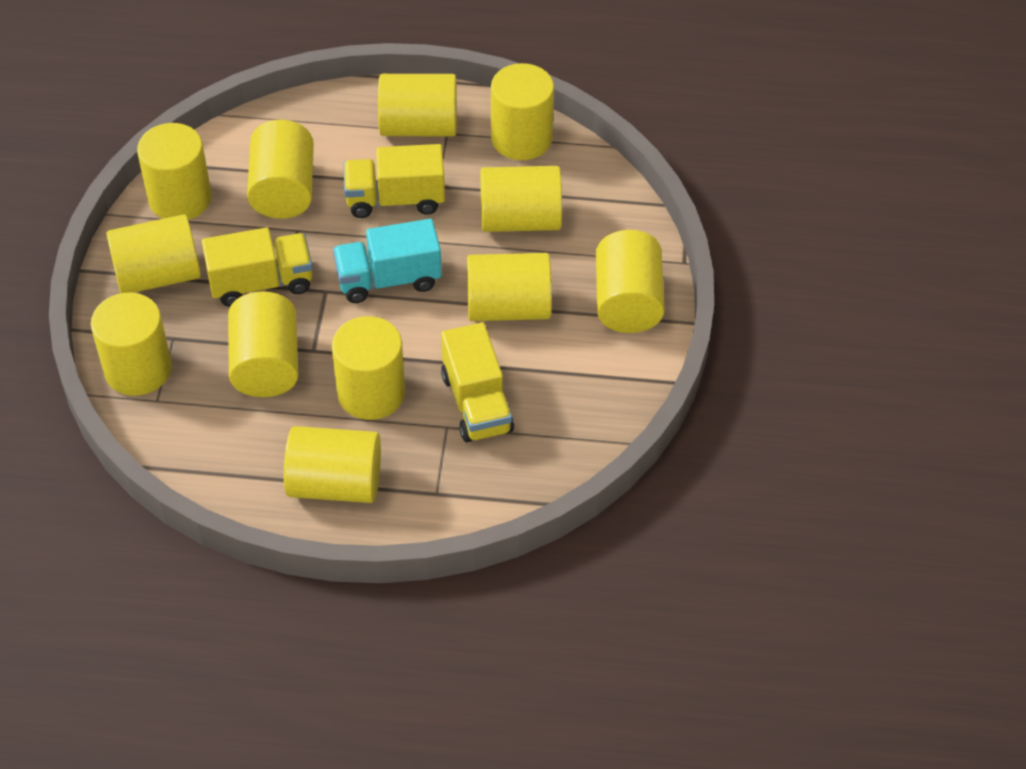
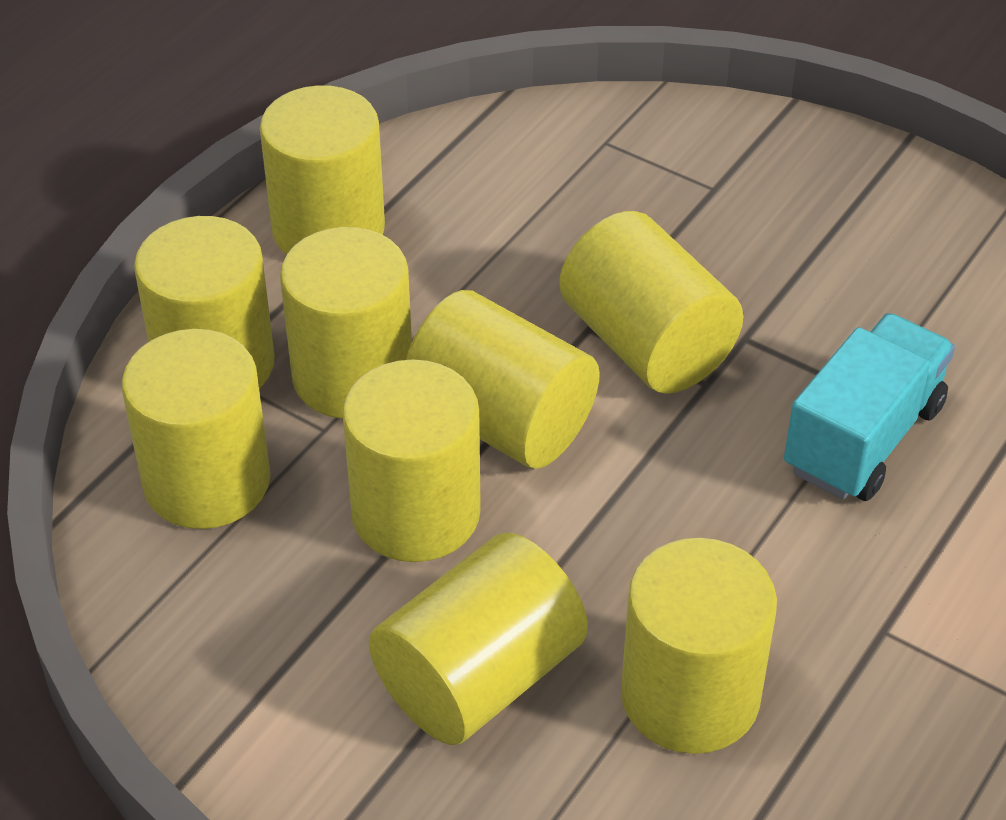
yellow cylinder: [91,293,172,396] [106,214,201,293] [137,123,211,220] [228,291,299,397] [247,120,314,219] [284,426,381,503] [332,316,405,420] [378,74,457,136] [467,253,552,321] [480,166,562,232] [491,63,554,160] [596,230,665,333] = 12 -> [122,329,270,529] [134,216,275,389] [260,85,385,255] [280,227,412,419] [342,359,481,562] [369,533,588,745] [406,290,600,469] [559,211,743,394] [621,538,777,754] = 9
yellow truck: [202,227,313,307] [343,144,445,218] [441,322,514,442] = 3 -> none = 0

